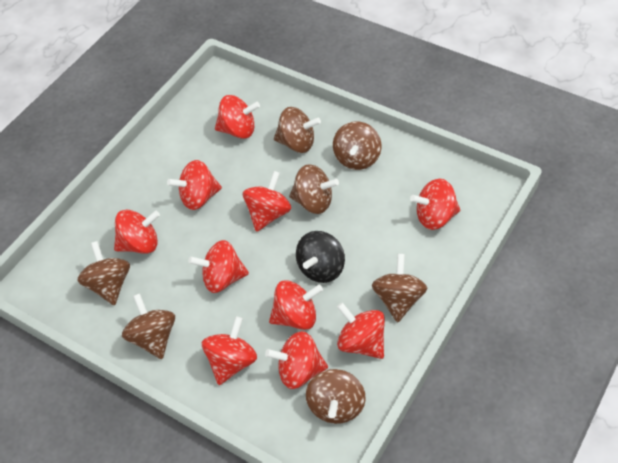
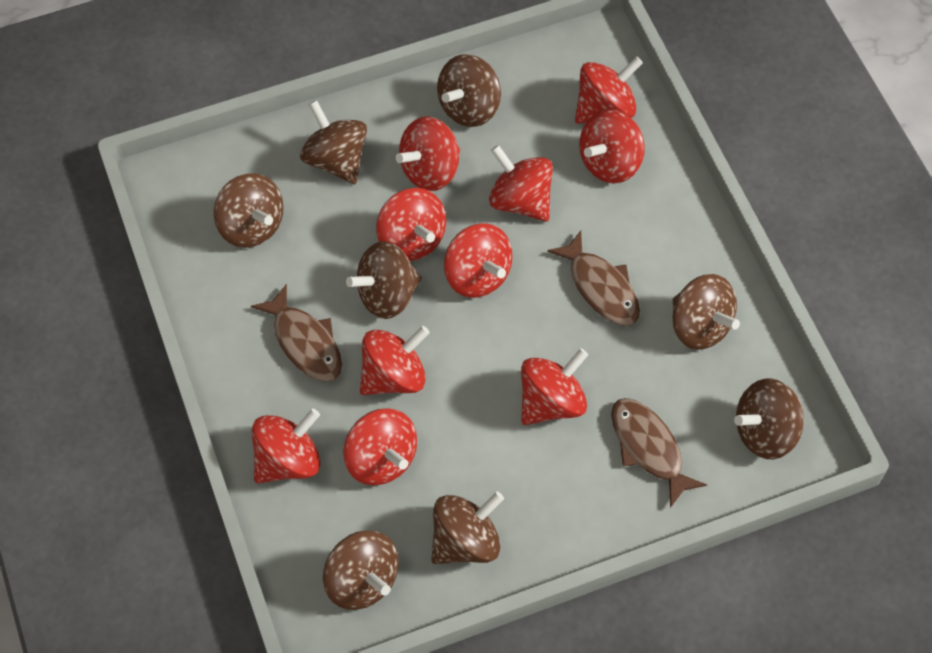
black spinning top: [296,231,345,283] = 1 -> none = 0
brown fish: none = 0 -> [251,284,342,382] [547,231,640,326] [611,398,707,508] = 3
brown spinning top: [77,241,130,305] [122,293,175,359] [274,107,321,153] [289,164,339,214] [306,369,366,424] [333,122,381,170] [372,254,427,323] = 7 -> [214,173,283,248] [300,100,367,185] [323,530,399,610] [346,241,422,319] [431,492,504,564] [437,54,501,127] [672,274,740,350] [734,379,804,459] = 8

